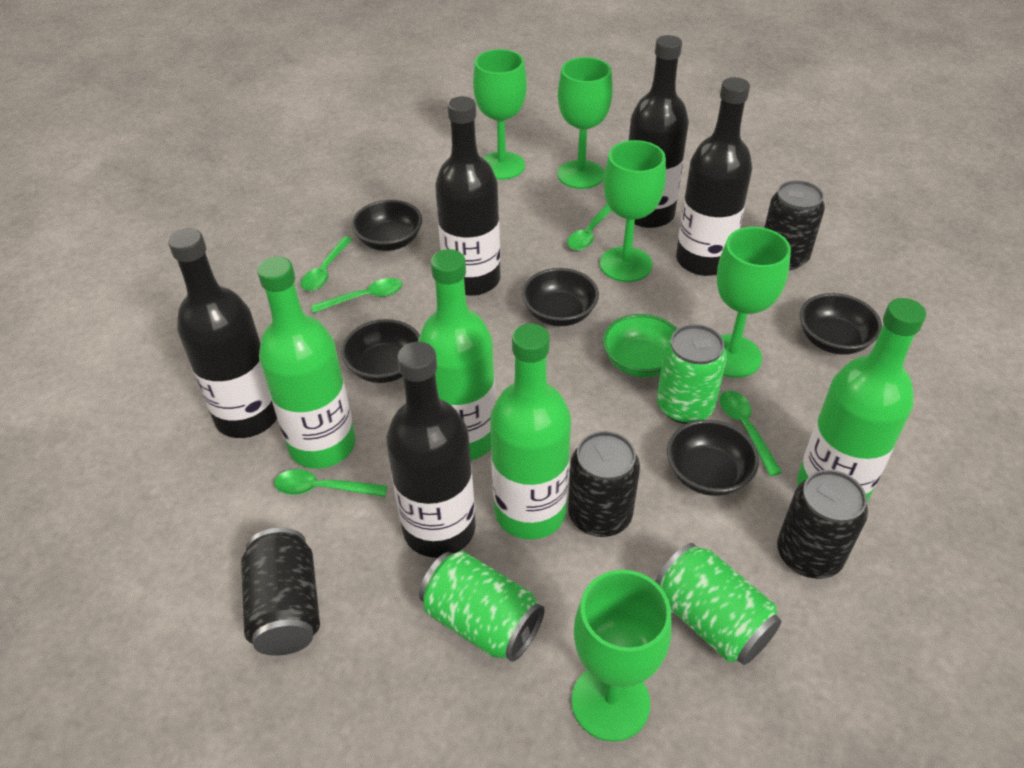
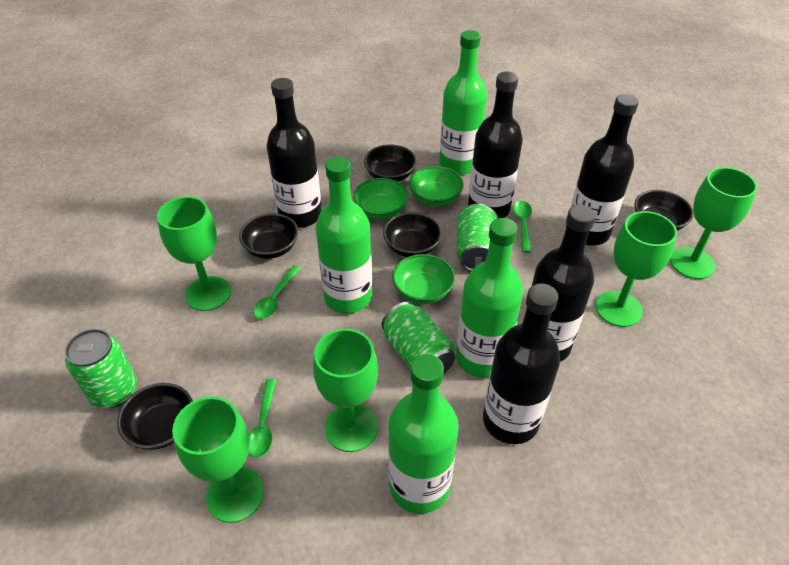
black can: [241,528,320,656] [568,431,640,537] [764,180,825,270] [777,470,868,579] = 4 -> none = 0
green bowl: [603,314,677,377] = 1 -> [353,178,409,219] [392,254,455,304] [409,166,464,207] = 3
green spoon: [274,469,387,497] [301,237,353,291] [311,278,403,313] [567,203,612,251] [719,391,782,476] = 5 -> [248,379,277,458] [253,265,301,319] [513,201,532,253] = 3

